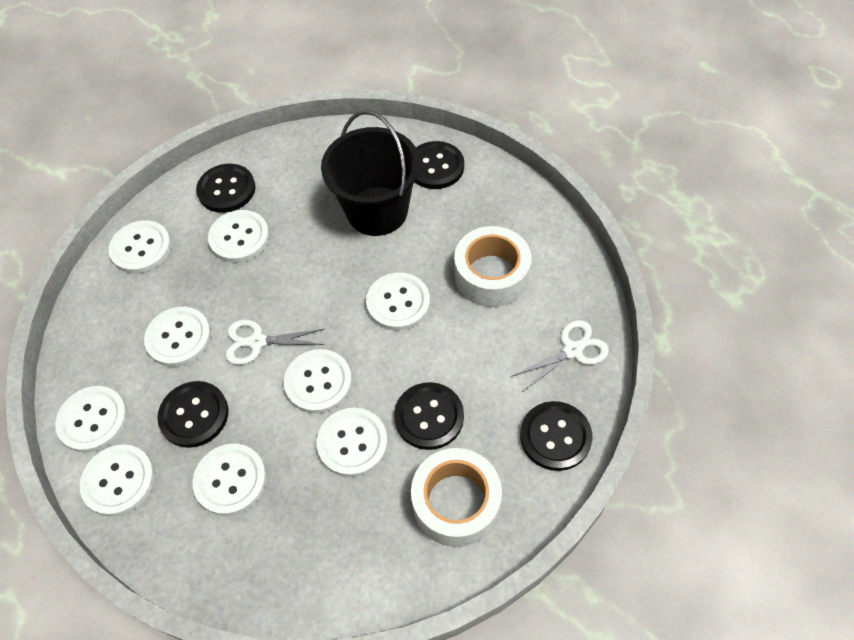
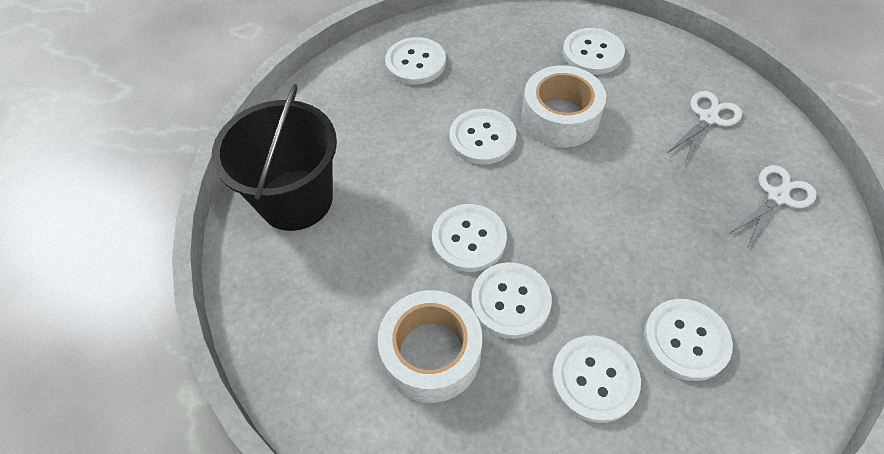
black button: [157,381,229,448] [196,164,255,213] [394,382,464,450] [414,141,464,189] [520,401,592,471] = 5 -> none = 0
white button: [55,386,128,453] [80,444,155,517] [109,220,171,273] [144,307,211,367] [193,444,267,516] [208,210,269,263] [284,349,352,413] [317,408,388,477] [366,272,430,331] = 9 -> [385,37,446,85] [432,204,507,272] [449,108,517,165] [471,262,552,339] [552,335,641,423] [563,28,625,75] [644,299,733,381] = 7

